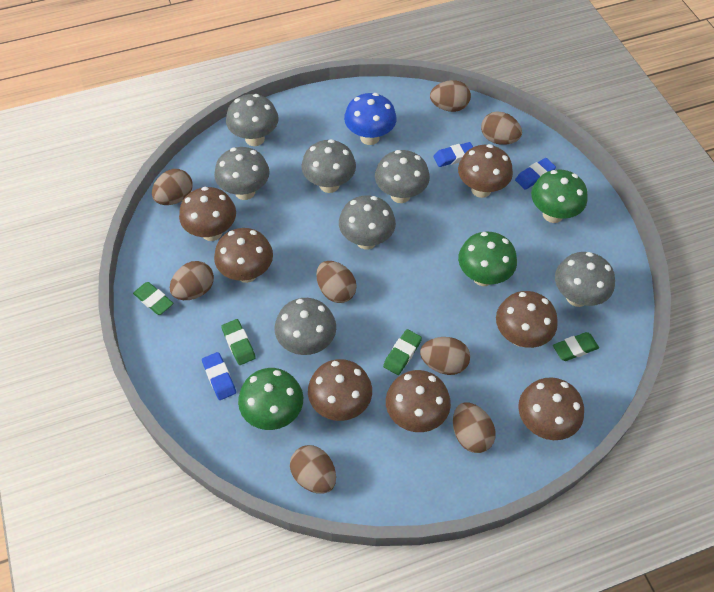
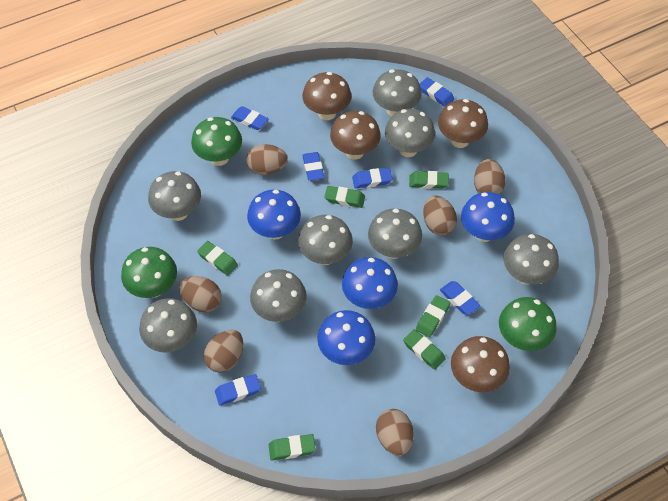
blue eraser: [202,352,236,400] [433,142,473,167] [515,158,556,190] = 3 -> [215,374,261,405] [231,106,268,130] [302,152,324,181] [352,168,393,188] [420,77,455,107] [440,281,480,315] = 6
blue mushroom: [344,93,397,145] = 1 -> [247,190,301,240] [317,310,375,365] [342,257,398,309] [461,192,515,242] = 4
brown egg: [152,169,193,205] [170,261,214,300] [290,445,336,494] [316,261,357,303] [420,337,470,375] [430,80,471,112] [453,402,496,453] [481,111,522,145] = 8 -> [179,276,222,312] [204,330,243,373] [247,144,288,175] [376,409,414,456] [423,195,457,235] [474,159,506,195] = 6
brown mushroom: [179,187,236,241] [214,228,273,283] [308,359,372,421] [386,370,451,432] [458,144,513,198] [496,291,558,348] [518,377,584,440] = 7 -> [302,72,351,120] [330,111,381,159] [438,99,488,148] [451,336,510,392] = 4
green eraser: [133,282,174,315] [221,319,256,365] [383,329,422,375] [553,332,599,361] = 4 -> [197,241,238,276] [269,434,316,460] [324,186,365,208] [403,329,446,370] [409,171,449,189] [416,295,450,337] = 6
grey mushroom: [214,147,270,200] [226,94,279,146] [275,298,336,355] [301,139,356,193] [339,195,396,250] [375,150,430,203] [555,252,615,307] = 7 -> [139,298,197,353] [148,171,201,221] [250,269,307,322] [298,215,353,265] [368,208,422,259] [373,69,422,116] [385,109,435,157] [504,234,559,284] = 8

